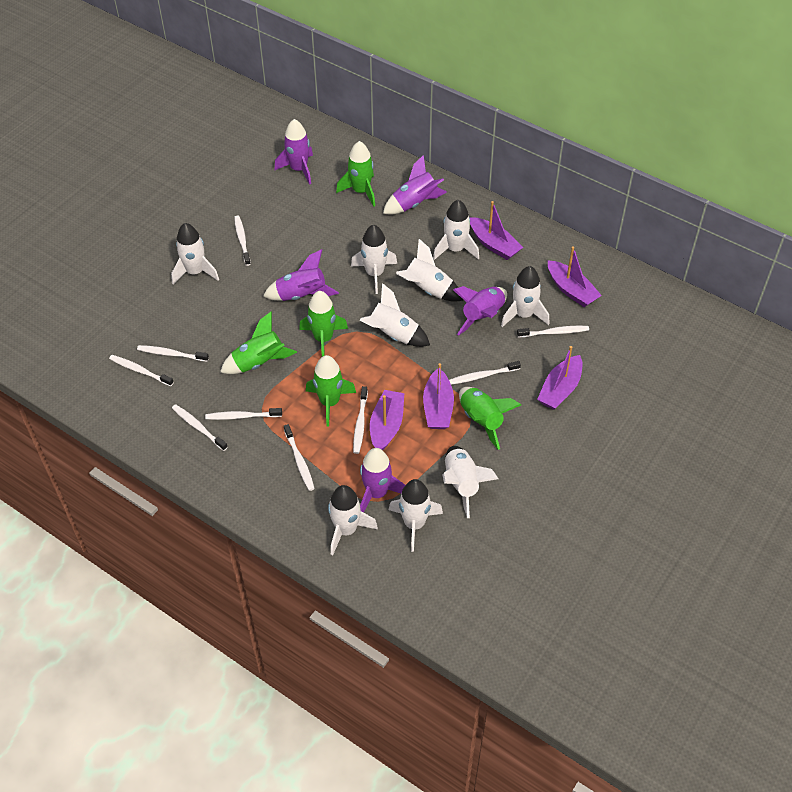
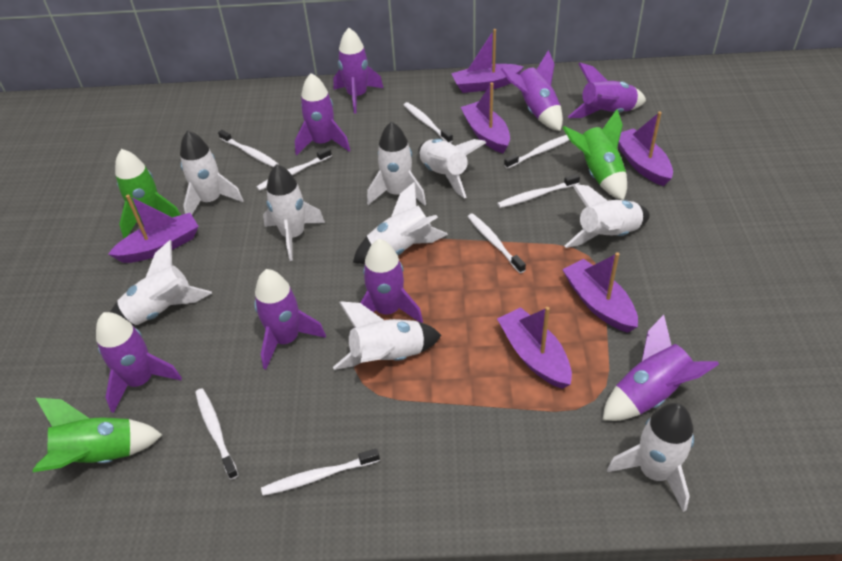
green rocket: [220,312,297,374] [299,291,348,357] [306,355,356,427] [336,141,375,207] [459,387,521,450] = 5 -> [33,398,162,472] [115,149,181,238] [562,109,627,200] = 3
purple boat: [370,390,404,450] [423,363,454,429] [469,201,523,260] [537,346,582,410] [548,246,602,307] = 5 -> [108,195,199,263] [451,29,524,93] [461,82,510,153] [497,307,572,389] [562,252,638,333] [618,112,673,186] = 6
purple rocket: [263,249,339,301] [274,119,313,185] [360,448,405,512] [383,155,447,215] [453,286,507,336] = 5 -> [96,312,182,413] [254,269,326,370] [295,73,350,155] [333,28,383,114] [354,239,423,328] [501,50,563,131] [568,63,646,118] [602,315,719,421] = 8
white toothbrush: [109,355,174,386] [137,345,209,362] [172,404,228,451] [205,408,282,420] [234,216,251,266] [284,424,315,491] [353,386,368,454] [449,361,521,385] [517,326,589,338] = 9 -> [195,388,238,480] [218,130,278,167] [256,147,332,191] [261,448,380,496] [404,102,453,143] [468,213,526,273] [497,174,580,208] [504,135,569,169] = 8

